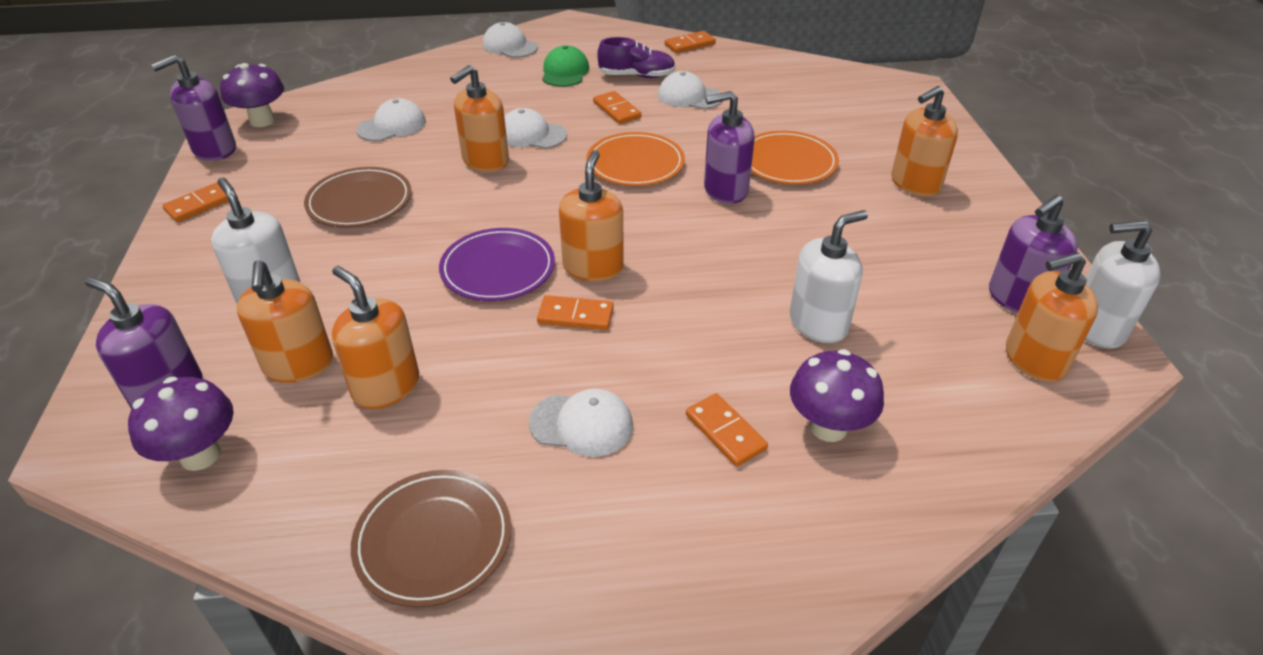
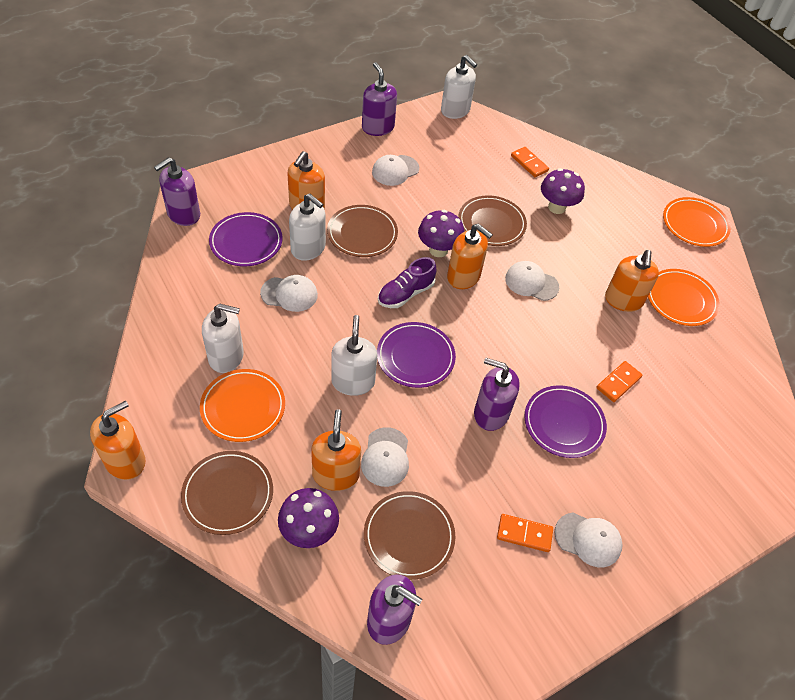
brown plate: [304,167,412,227] [351,470,511,607] = 2 -> [181,451,273,535] [327,205,398,257] [364,491,455,580] [458,195,527,246] = 4
green cap: [542,45,589,87] = 1 -> none = 0
orange domino: [162,182,228,222] [537,295,614,330] [593,91,641,124] [665,31,716,53] [686,393,768,467] = 5 -> [497,514,553,552] [511,147,549,177] [596,361,643,402] = 3
orange plate: [586,132,685,186] [751,131,839,184] = 2 -> [200,369,285,442] [648,269,720,326] [663,197,731,247] = 3
orange soap dispenser: [237,260,333,383] [332,266,419,409] [450,65,509,172] [559,150,624,281] [891,86,958,197] [1006,252,1098,382] = 6 -> [90,401,145,480] [287,151,325,210] [311,409,361,491] [447,224,493,289] [605,250,659,312] = 5
purple plate: [439,228,555,301] = 1 -> [209,212,283,266] [377,322,456,388] [524,385,607,458] = 3
white soap dispenser: [211,178,300,304] [790,210,868,343] [1085,220,1161,349] = 3 -> [202,304,244,373] [289,193,326,261] [331,315,377,396] [441,55,477,119] = 4

